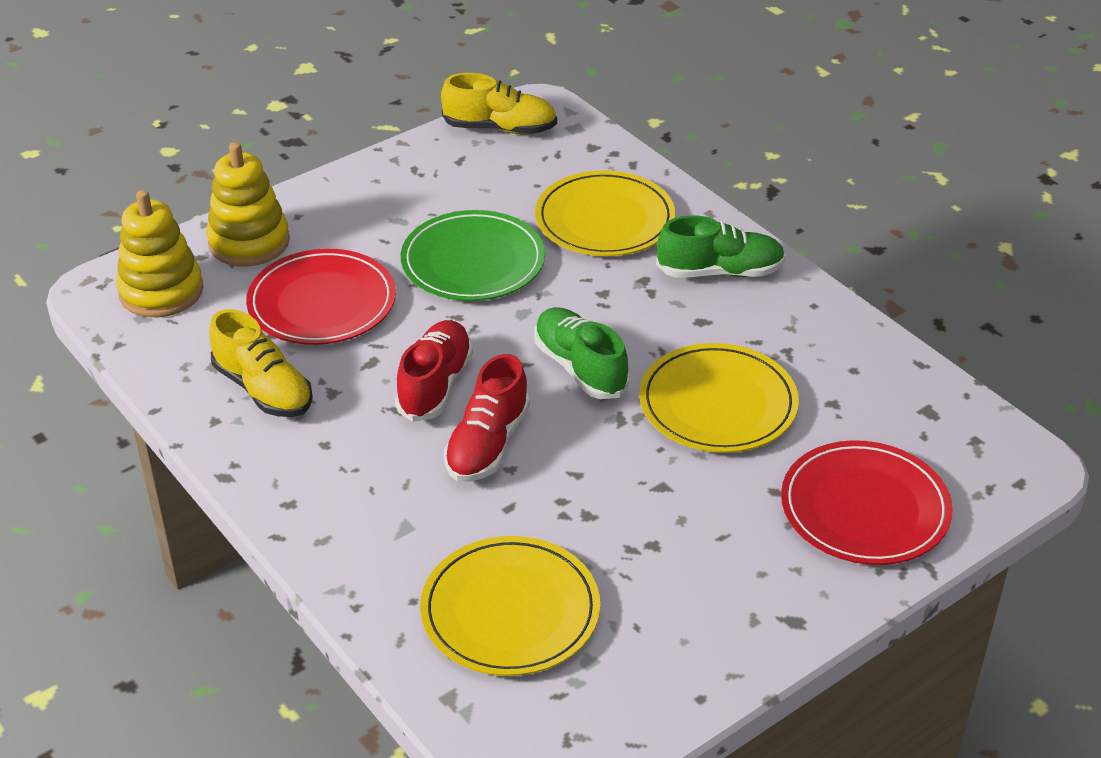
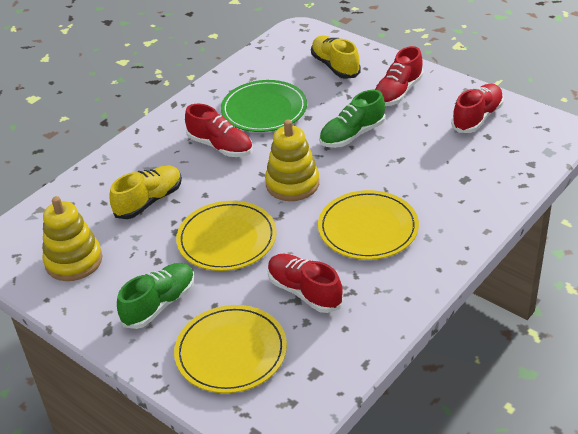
red plate: [246,249,396,345] [781,440,952,565] = 2 -> none = 0
red shoe: [395,320,473,422] [444,354,530,482] = 2 -> [185,104,253,157] [268,254,343,313] [374,46,424,106] [451,84,504,133] = 4

